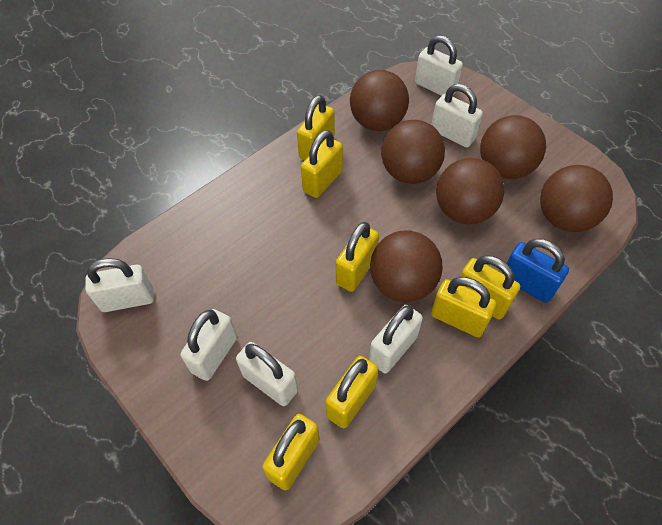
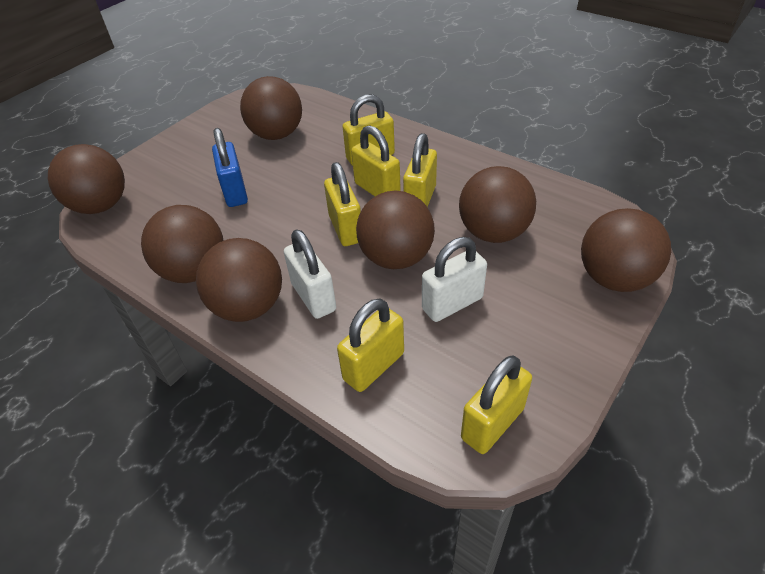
brown ball: [350,70,409,131] [370,230,442,302] [381,120,445,184] [436,158,504,224] [480,115,546,179] [540,165,613,232] = 6 -> [48,144,125,214] [141,205,224,283] [196,238,282,322] [240,76,302,140] [356,191,435,269] [459,166,536,243] [581,208,671,292] = 7
white padlock: [85,258,154,312] [180,309,237,381] [236,342,298,406] [369,305,423,373] [415,35,463,96] [431,84,483,148] = 6 -> [284,229,336,319] [422,237,487,322] = 2
yellow padlock: [262,414,319,491] [297,95,335,160] [301,130,343,198] [325,356,379,428] [336,222,379,292] [431,277,497,337] [460,255,520,319] = 7 -> [324,162,361,246] [337,298,404,392] [342,94,395,166] [351,125,401,196] [403,133,437,207] [461,355,532,454] = 6

